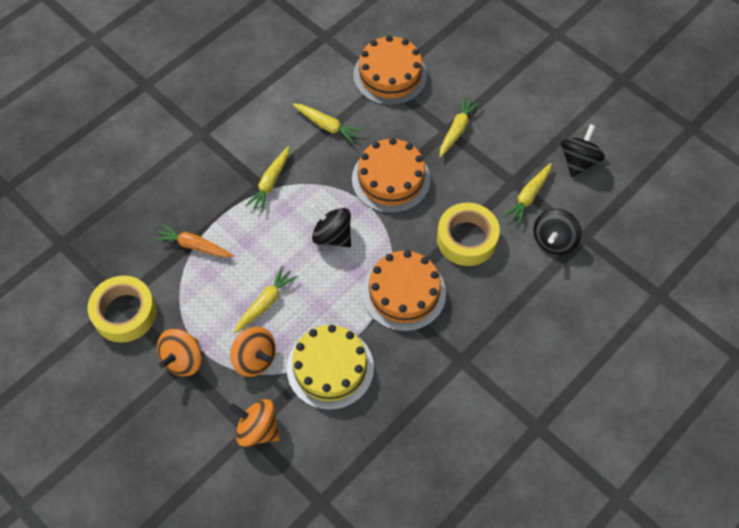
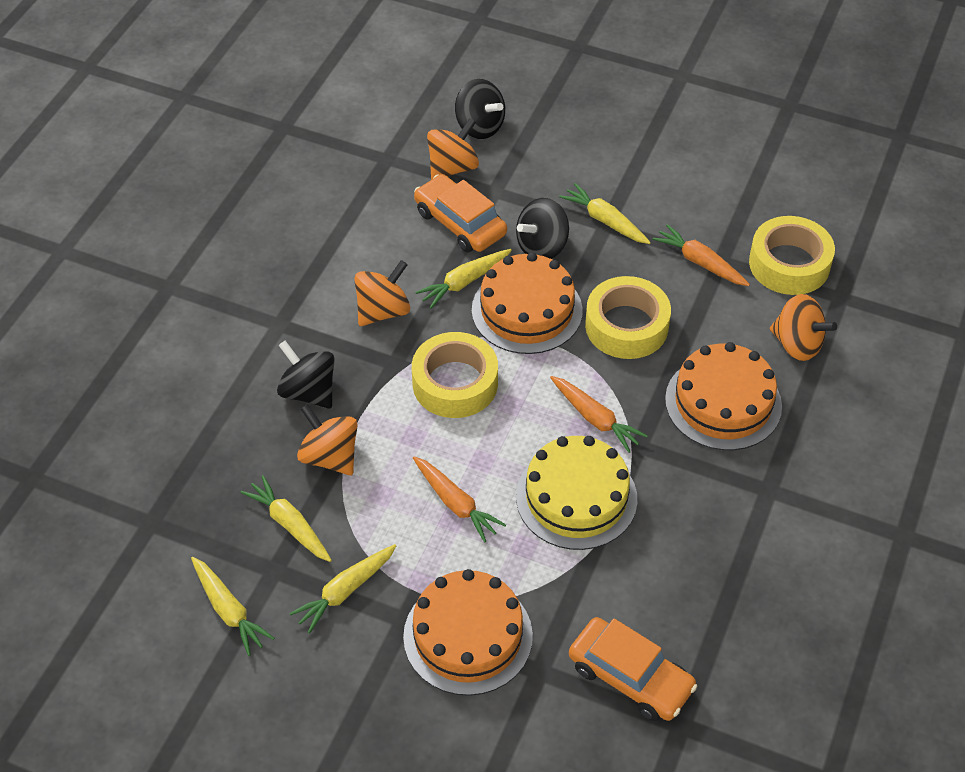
orange car: none = 0 -> [414,174,507,252] [569,617,698,721] = 2
orange carrot: [154,224,234,257] = 1 -> [413,456,506,543] [550,376,648,453] [652,224,750,286] = 3
orange spinning top: [157,329,202,376] [229,399,280,447] [230,327,276,377] = 3 -> [297,404,358,476] [354,260,410,326] [427,118,479,180] [770,294,837,361] = 4
yellow tape: [88,276,156,343] [437,203,500,266] = 2 -> [412,332,498,418] [585,276,671,359] [749,216,835,295] = 3

